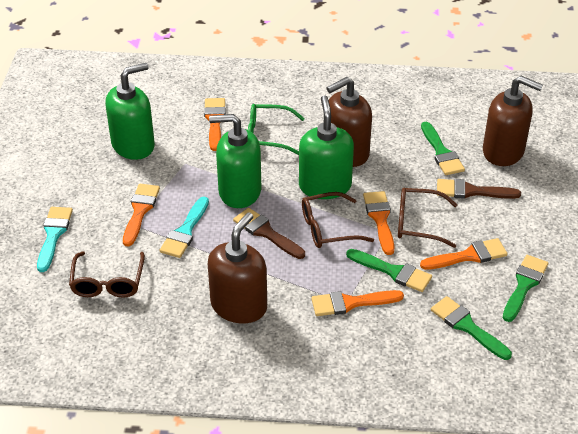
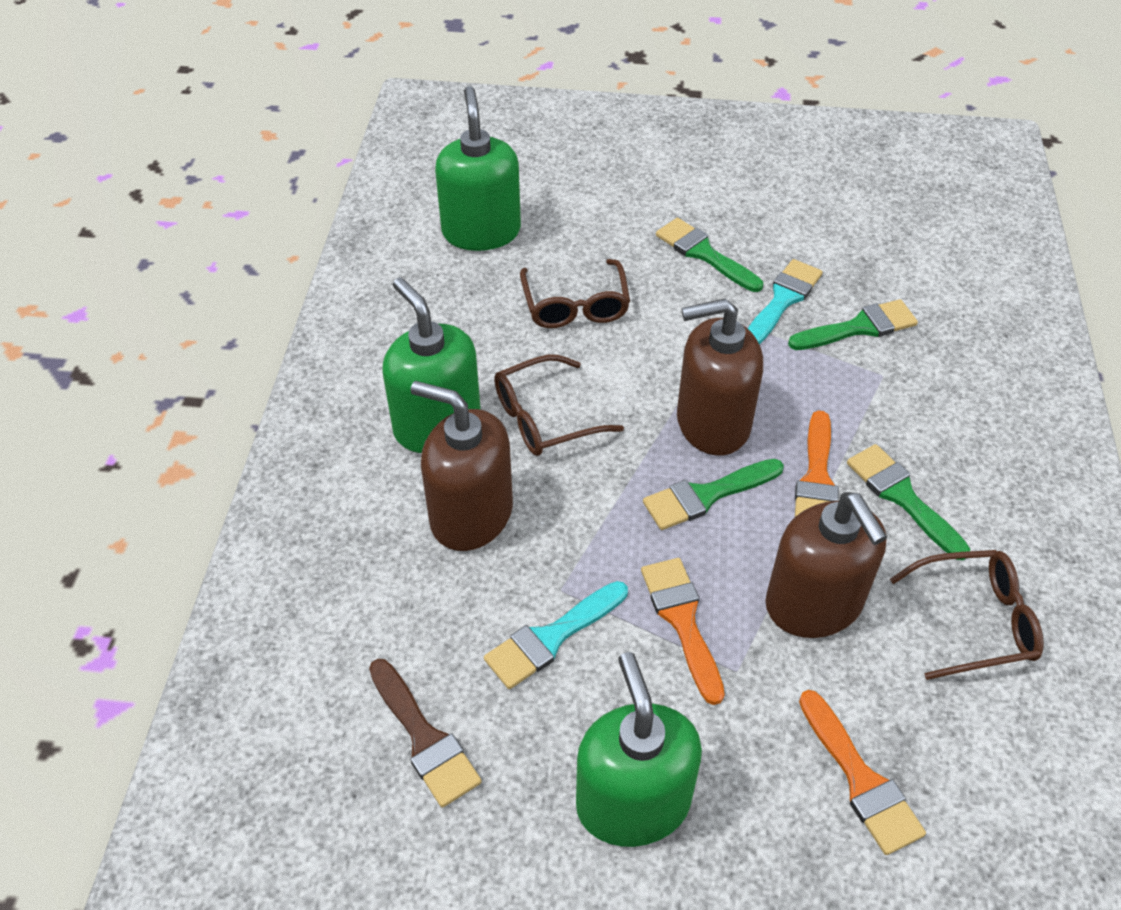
brown brush: [233,208,305,259] [437,179,521,199] = 2 -> [369,659,482,808] = 1
green glasses: [248,104,305,155] = 1 -> none = 0
orange brush: [123,184,160,247] [204,98,226,151] [311,290,404,316] [363,191,395,255] [420,238,507,270] = 5 -> [641,558,725,705] [795,410,839,517] [799,690,926,855] = 3

